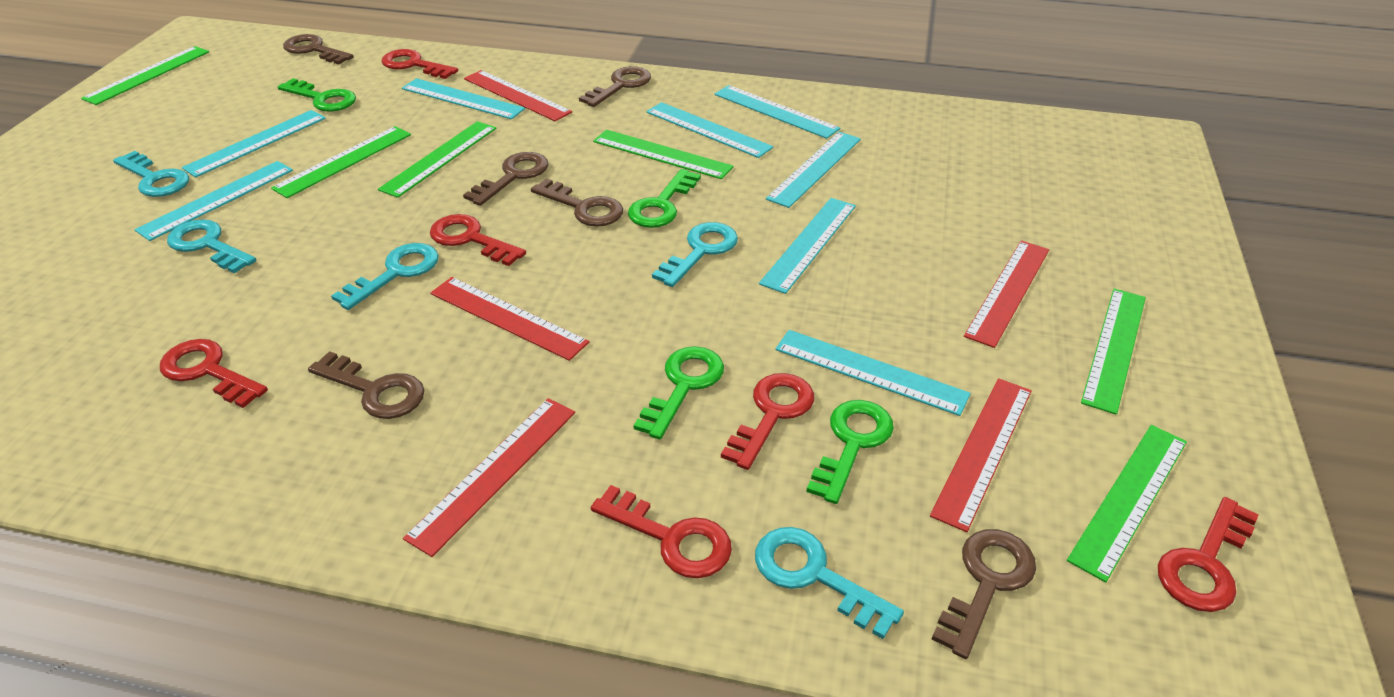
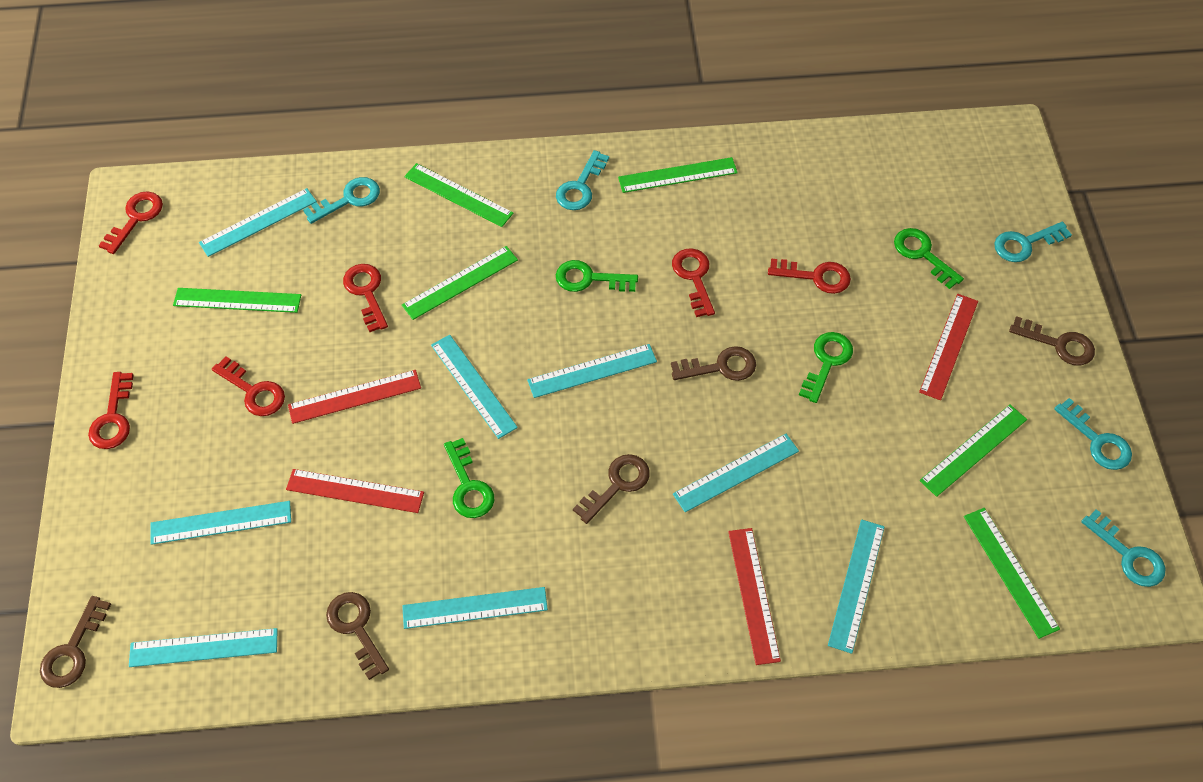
brown key: [283,34,353,65] [308,351,424,419] [463,152,548,206] [531,178,623,227] [579,66,651,107] [932,529,1036,659] = 6 -> [40,596,111,688] [326,592,389,680] [573,454,650,524] [671,346,756,381] [1009,316,1095,366] = 5
red ruler: [403,398,575,557] [430,277,590,361] [464,70,572,121] [930,378,1032,532] [964,240,1049,348] = 5 -> [286,469,424,513] [288,370,421,424] [728,528,781,665] [919,294,978,400] = 4

